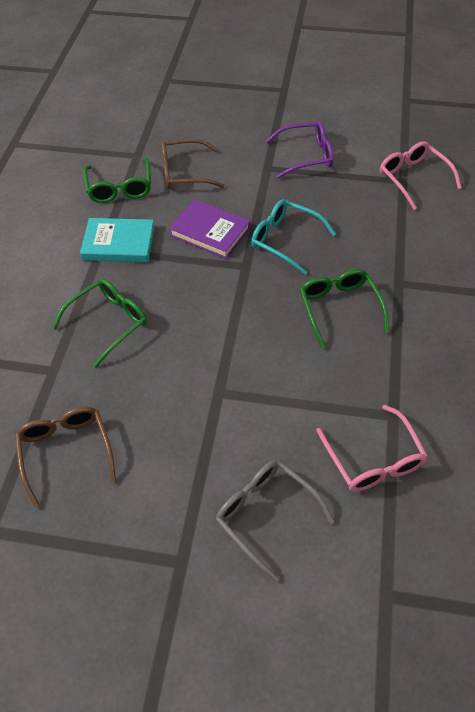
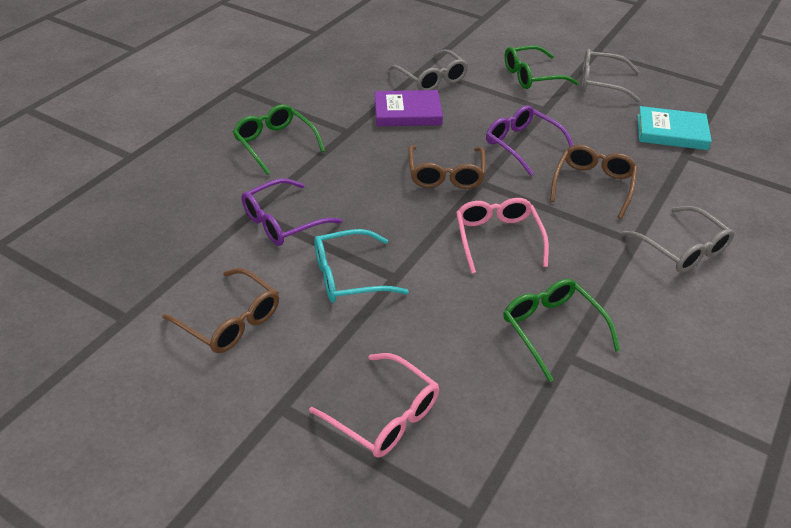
brown glasses: [15,407,116,508] [161,139,225,189] = 2 -> [162,268,279,353] [409,145,486,189] [550,145,638,219] = 3
grey glasses: [216,460,334,582] = 1 -> [388,50,468,90] [581,49,640,102] [622,206,734,273] = 3
purple glasses: [265,121,333,178] = 1 -> [241,178,342,246] [486,105,574,176] = 2

